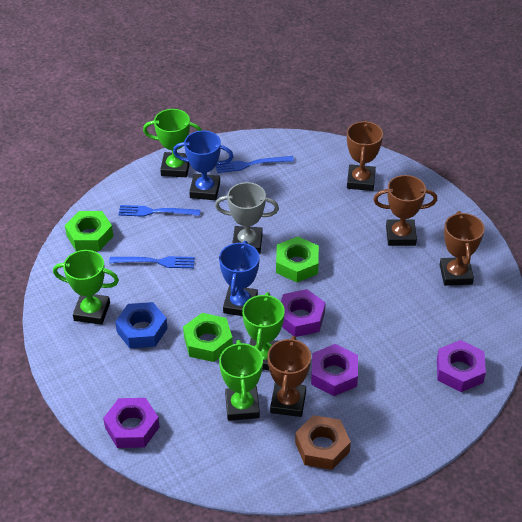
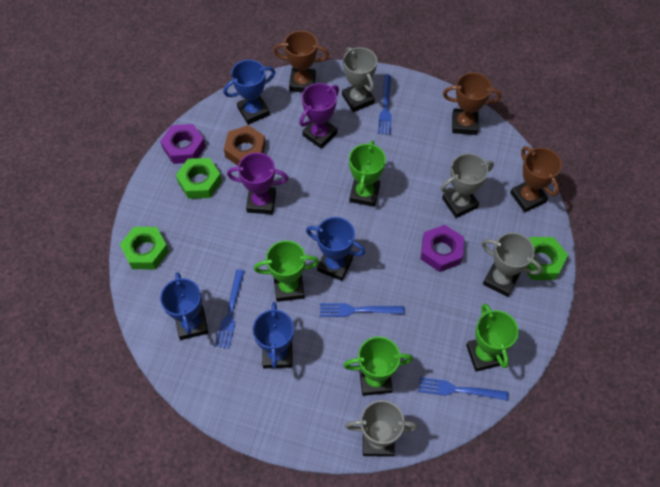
blue fork: [109,256,195,268] [118,205,201,217] [216,156,294,173] = 3 -> [215,269,245,349] [320,303,405,317] [378,75,392,135] [418,377,508,401] = 4
blue nut: [115,302,168,348] = 1 -> none = 0
blue trophy: [173,131,234,200] [219,241,260,316] = 2 -> [160,272,208,340] [223,60,275,125] [252,302,294,368] [306,217,366,281] = 4
brown trophy: [267,336,311,417] [347,120,383,191] [373,175,437,246] [440,211,485,286] = 4 -> [273,31,329,92] [443,73,501,135] [510,146,562,212] = 3
grey trophy: [215,182,279,254] = 1 -> [342,47,377,112] [345,400,418,457] [441,153,494,218] [481,233,542,297] = 4
purple nut: [103,398,160,448] [281,289,326,337] [311,344,358,396] [437,340,486,392] = 4 -> [160,124,206,164] [421,225,464,272] = 2
purple trophy: none = 0 -> [227,152,288,214] [299,83,339,149] = 2

